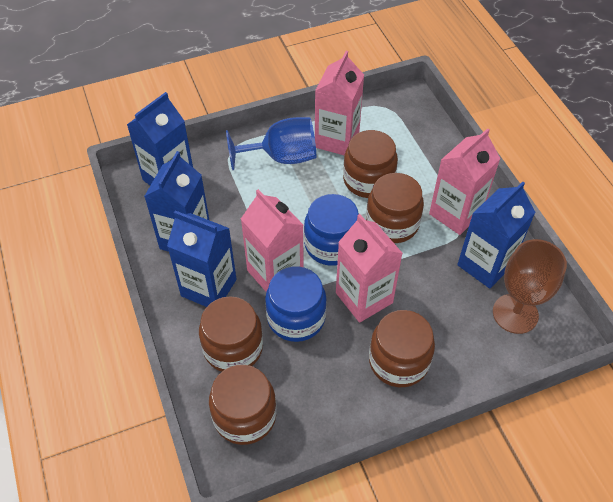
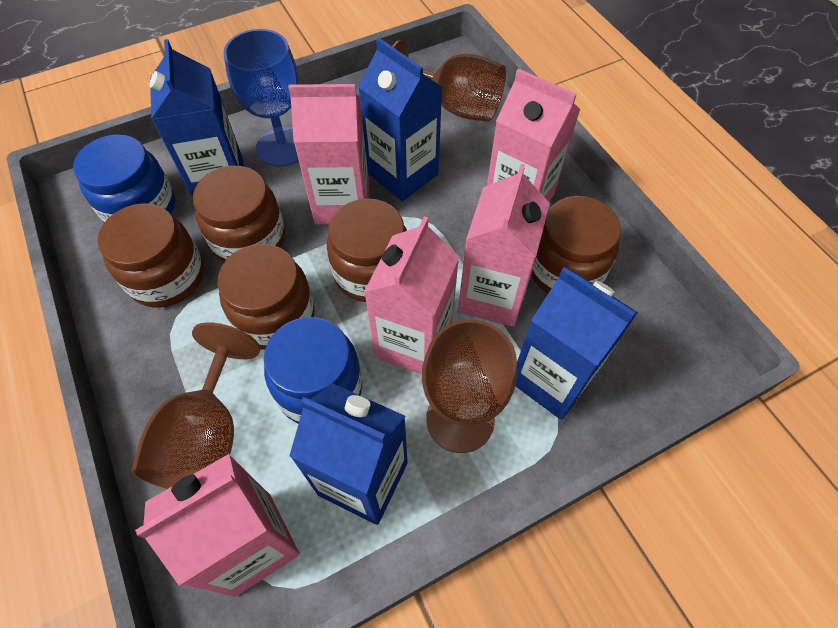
brown goblet: [493,239,567,334] = 1 -> [131,322,260,489] [392,40,506,122] [422,319,517,453] = 3
pink carton: [241,189,303,292] [315,51,364,155] [336,214,403,323] [429,128,500,235] = 4 -> [135,454,300,597] [288,84,369,224] [364,217,459,375] [458,164,550,327] [487,68,581,201] = 5

